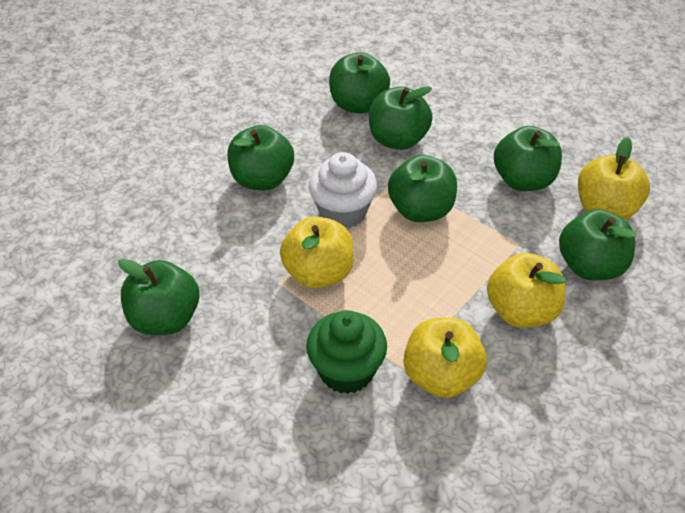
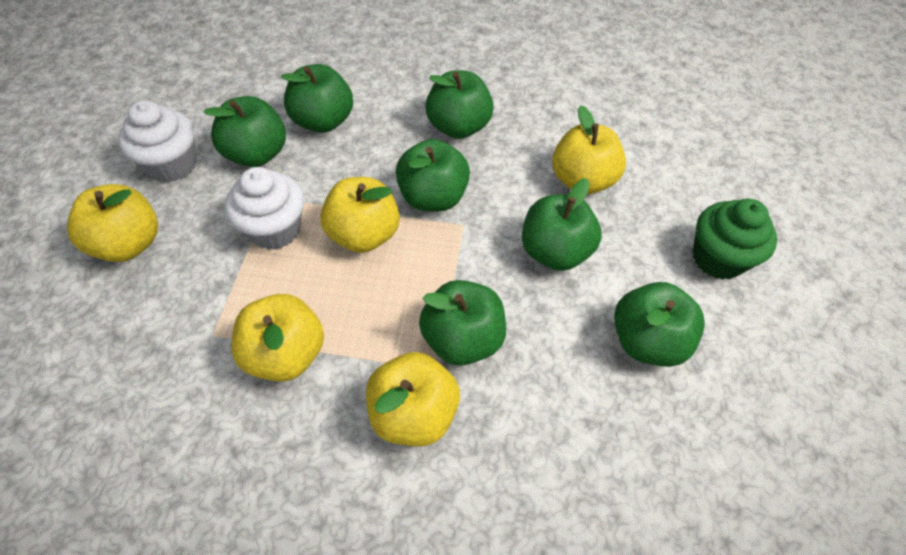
white cupcake: [309,152,377,228] = 1 -> [118,100,196,182] [225,167,304,250] = 2
yellow apple: [280,216,354,289] [404,318,487,398] [487,253,566,328] [578,137,650,220] = 4 -> [67,184,158,262] [231,294,324,382] [320,177,400,253] [366,352,460,446] [552,105,626,195] = 5

